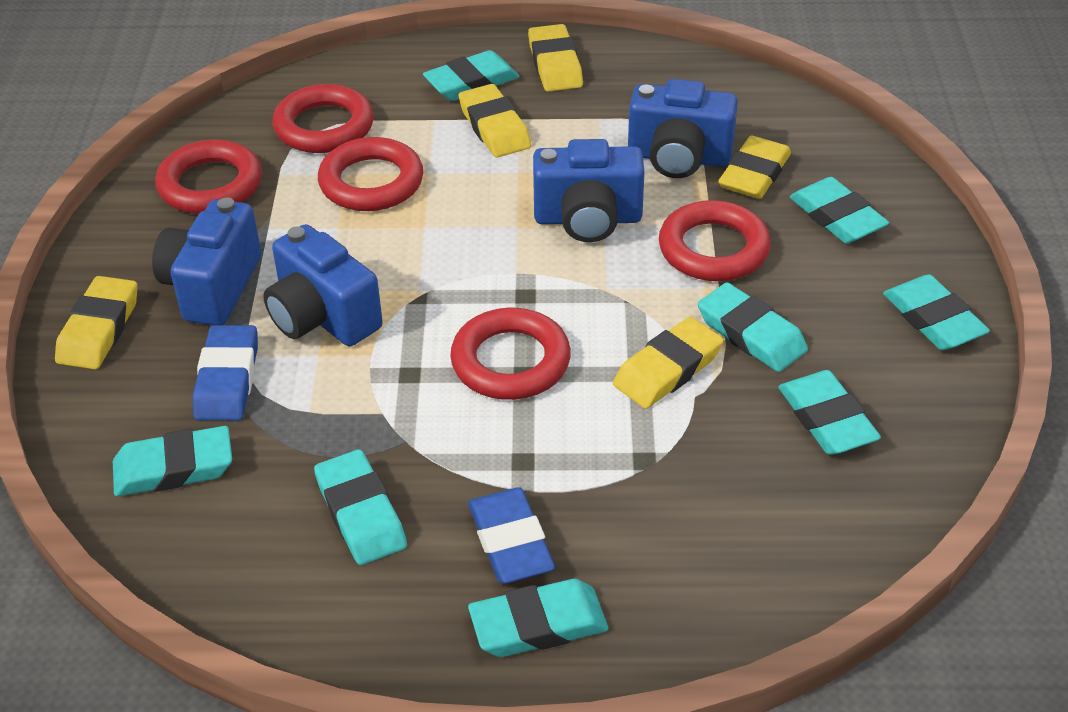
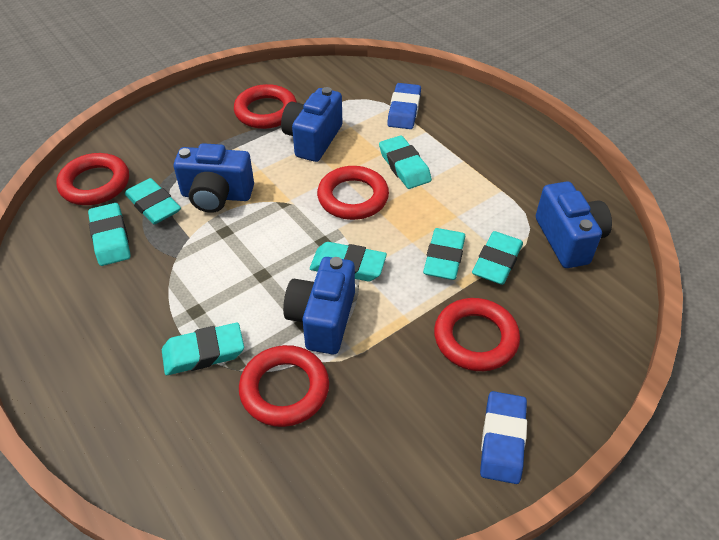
turquoise eraser: [113,426,232,496] [314,449,407,565] [423,50,520,101] [468,579,608,657] [698,282,808,372] [778,370,881,455] [790,177,889,243] [883,274,990,350] = 8 -> [88,203,131,266] [125,178,181,224] [162,323,244,375] [310,242,387,282] [379,135,432,189] [423,228,465,280] [472,231,523,285] = 7
yellow eraser: [55,276,138,369] [459,84,531,157] [528,24,583,92] [613,317,724,409] [718,136,791,199] = 5 -> none = 0

